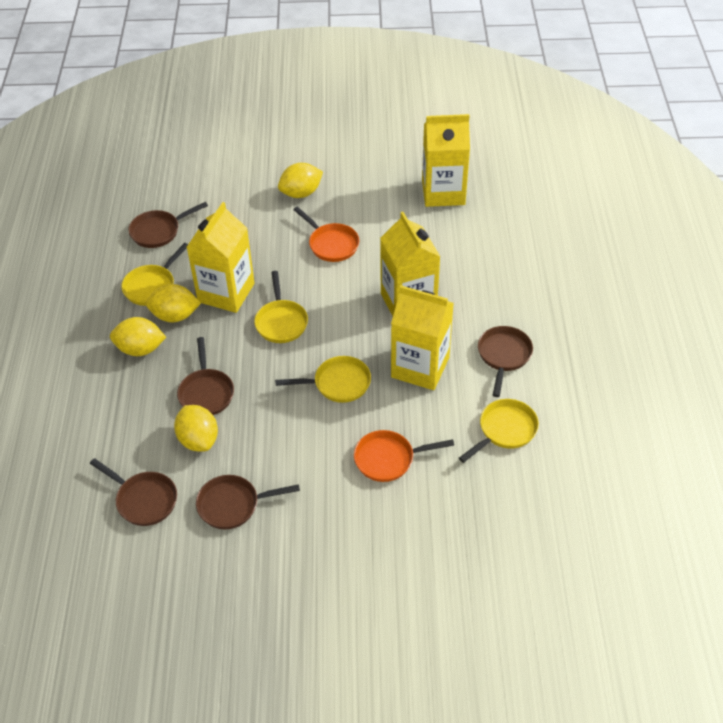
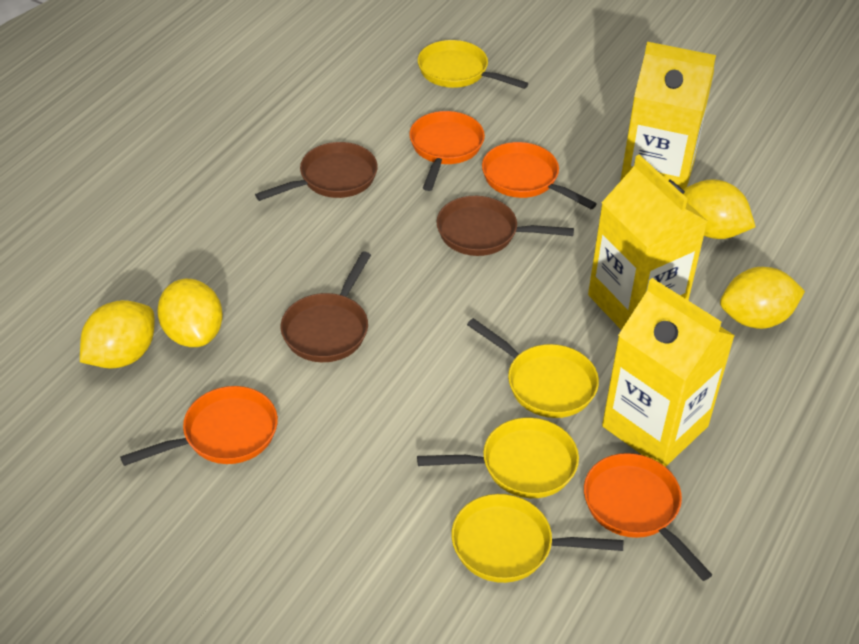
brown pan: [90,458,177,526] [128,202,208,248] [177,337,234,415] [196,475,300,529] [478,326,533,397] = 5 -> [255,142,378,201] [281,251,371,362] [437,196,574,256] = 3
orange pan: [293,207,359,262] [354,430,454,482] = 2 -> [120,386,278,466] [409,111,485,191] [482,142,597,209] [584,453,712,581] = 4
yellow carton: [187,202,255,313] [380,212,440,316] [391,286,454,390] [422,114,470,207] = 4 -> [588,155,708,330] [602,278,735,467] [620,42,716,189] = 3

